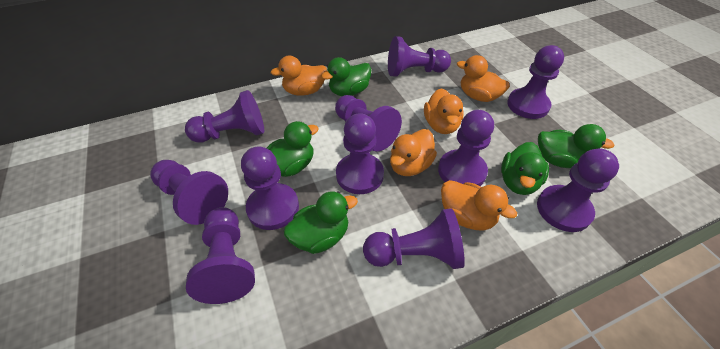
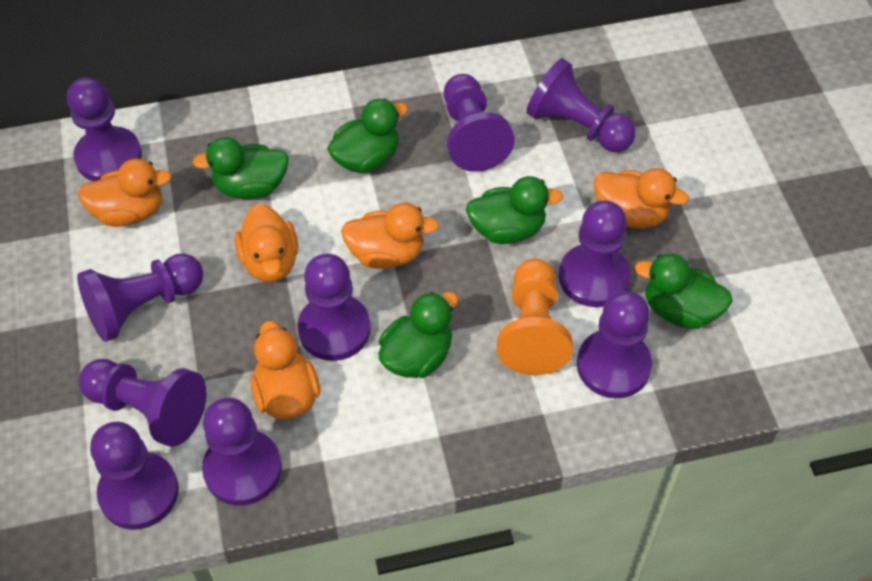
orange pawn: none = 0 -> [497,259,573,375] = 1
purple pawn: [150,160,228,225] [185,90,264,143] [186,207,255,304] [241,147,299,230] [335,95,402,151] [336,113,384,194] [363,208,465,269] [388,36,451,77] [438,110,494,186] [507,45,564,119] [537,149,619,232] = 11 -> [67,78,142,182] [77,253,203,342] [79,359,207,447] [90,422,179,530] [202,398,282,506] [297,254,371,361] [444,74,515,172] [526,58,636,152] [559,200,630,307] [577,291,652,398] = 10

